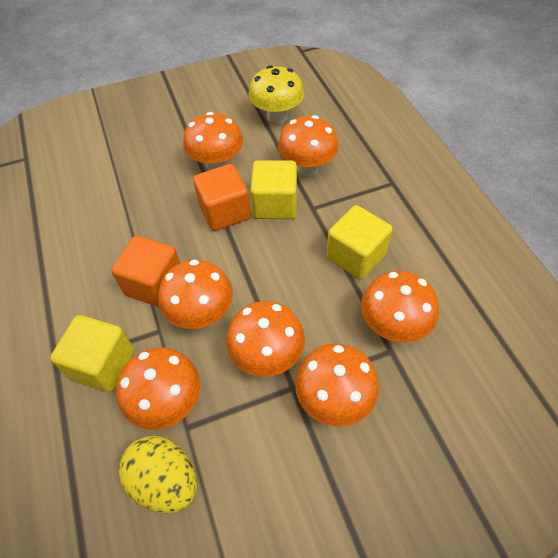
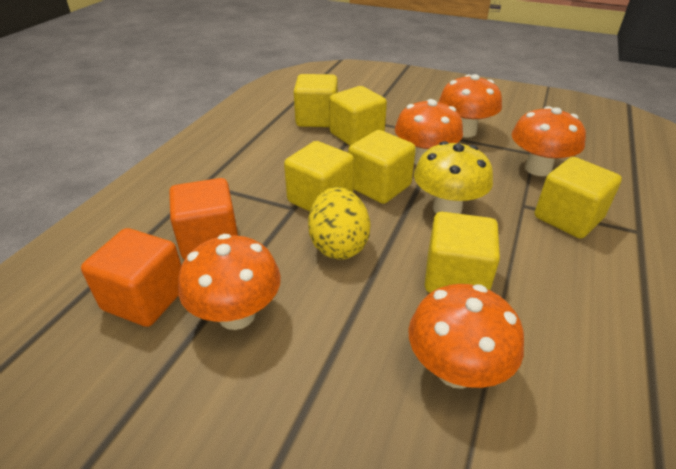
orange mushroom: [116,347,200,430] [158,259,233,329] [183,112,243,170] [226,301,305,377] [278,115,339,176] [295,343,379,427] [361,271,439,343] = 7 -> [178,234,281,330] [395,99,463,165] [408,284,524,389] [439,74,502,138] [512,106,586,176] = 5
yellow cube: [50,315,134,392] [250,160,297,219] [326,205,393,279] = 3 -> [284,141,354,212] [294,74,338,127] [329,86,387,146] [348,130,416,204] [425,212,500,293] [535,157,622,238] = 6

